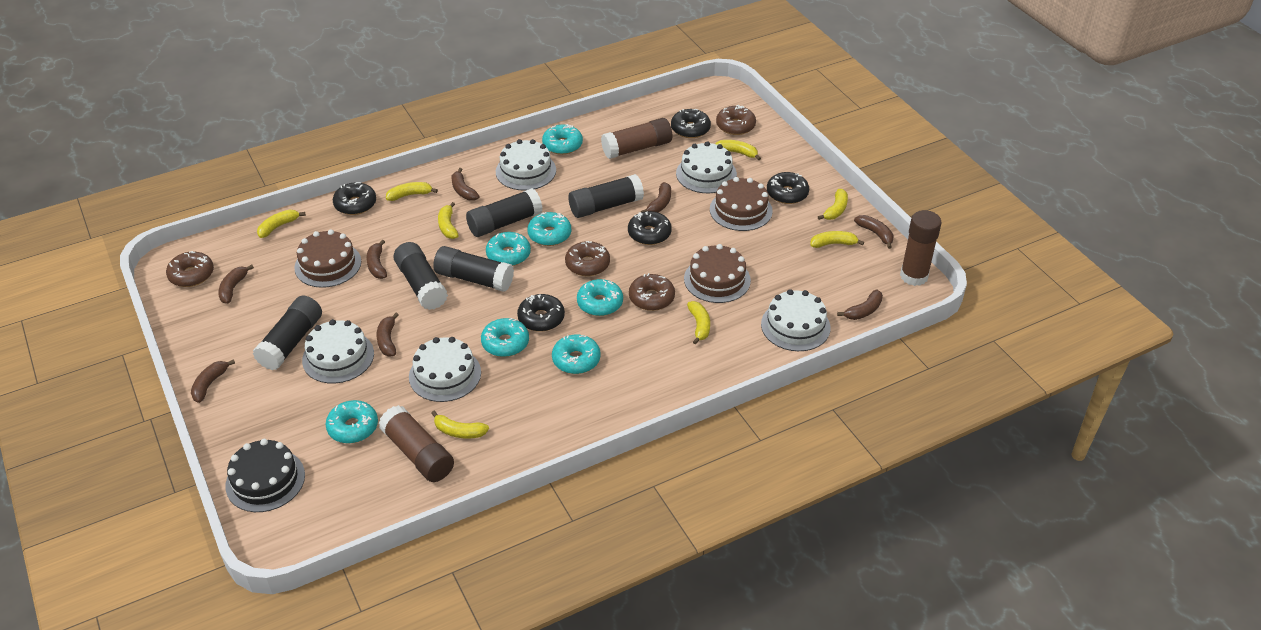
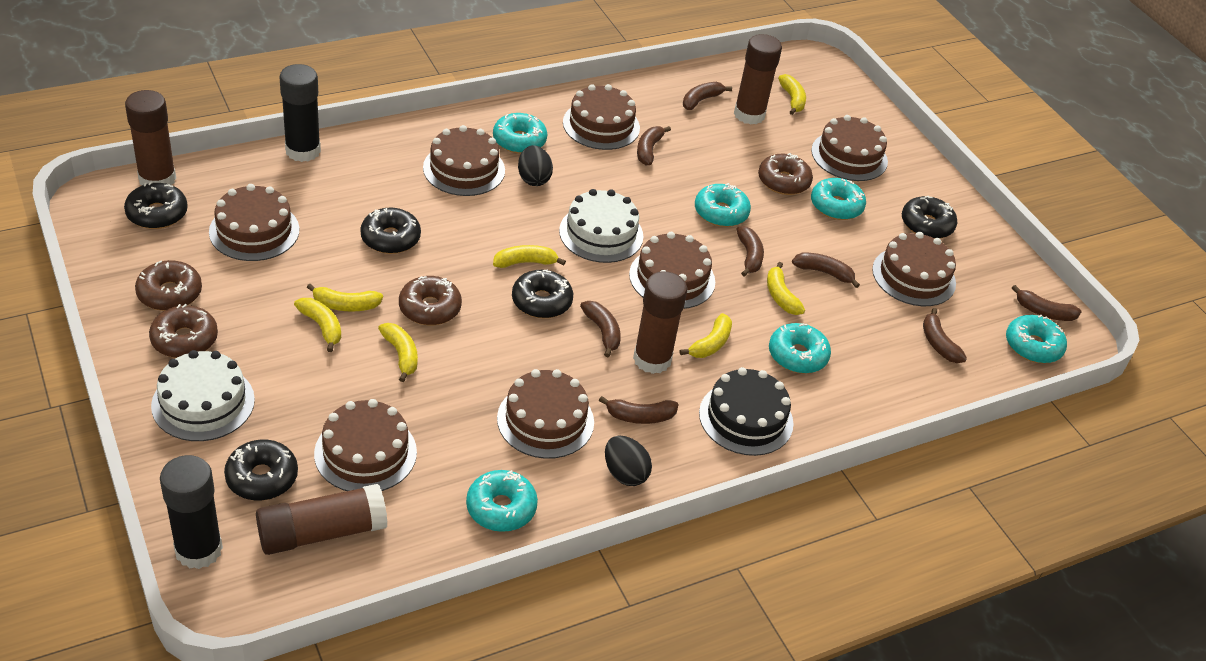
black egg: none = 0 -> [518,145,553,186] [605,436,652,486] = 2
black glue stick: [253,296,322,370] [394,242,448,310] [433,246,514,292] [466,188,543,237] [568,174,644,218] = 5 -> [160,455,223,569] [279,64,321,162] = 2
brown cake: [294,230,361,288] [684,244,751,303] [710,177,773,231] = 3 -> [209,184,299,261] [314,399,417,491] [423,125,505,196] [497,369,594,459] [563,84,640,150] [629,232,715,309] [811,115,888,181] [872,232,956,306] = 8
brown glue stick: [379,405,454,482] [601,118,672,159] [900,210,942,286] = 3 -> [125,90,176,185] [256,484,388,555] [633,271,687,374] [734,34,782,125] = 4
turquoise donut: [326,400,378,443] [481,318,529,357] [486,232,531,266] [527,212,571,246] [542,124,583,155] [552,335,600,374] [577,279,623,316] = 7 -> [466,470,538,532] [493,113,547,154] [695,183,751,227] [769,323,831,374] [811,178,866,220] [1006,315,1067,363] = 6
white cake: [302,319,374,384] [409,337,481,402] [496,139,556,190] [676,141,737,193] [761,289,831,351] = 5 -> [151,350,255,441] [559,189,643,263] = 2
yellow banana: [257,210,305,238] [386,182,438,201] [431,411,489,439] [438,202,459,239] [687,301,710,345] [715,140,761,160] [810,231,864,248] [818,189,848,220] = 8 -> [294,298,341,352] [307,284,383,312] [378,323,418,382] [493,245,566,268] [680,313,732,358] [767,262,805,315] [778,74,806,115] = 7

